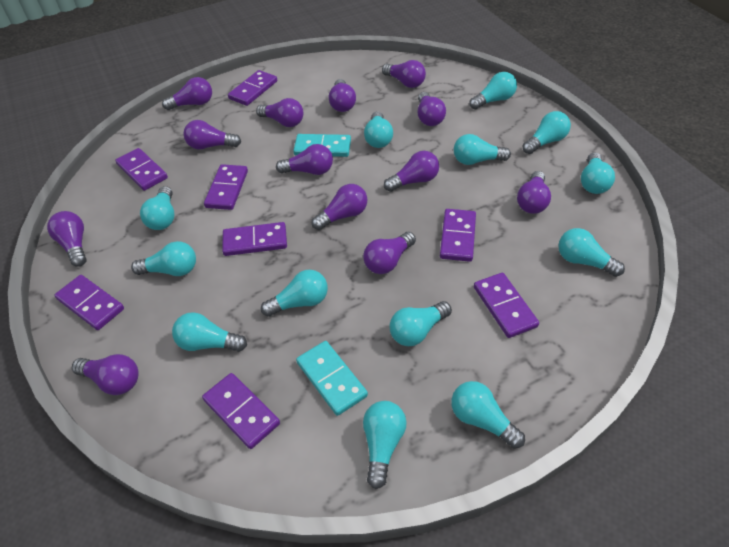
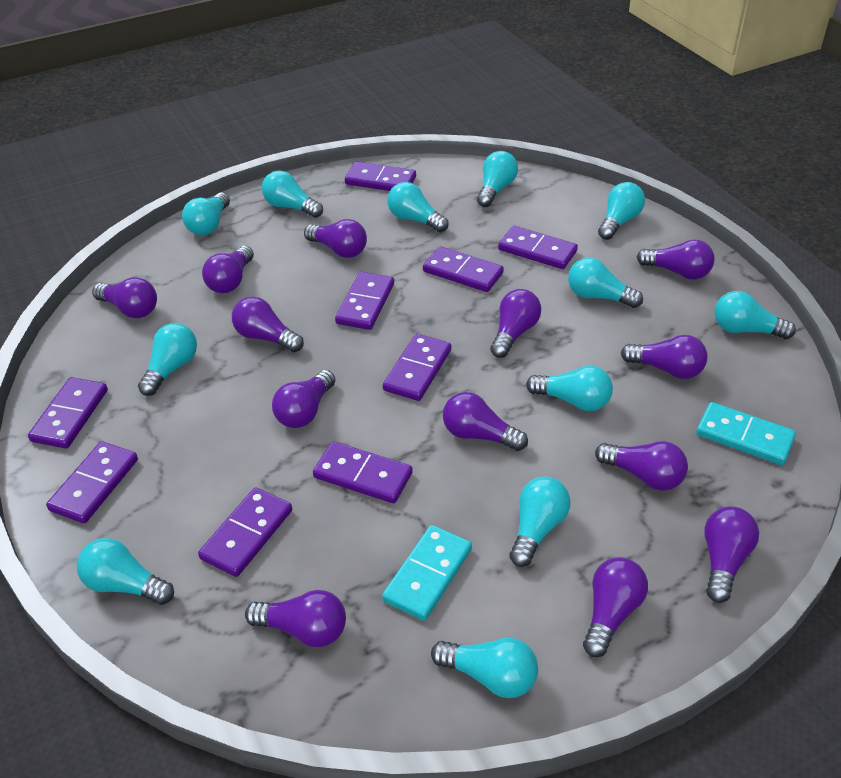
purple domino: [54,275,124,330] [115,148,168,191] [202,373,280,449] [204,164,248,210] [222,222,287,256] [228,70,277,106] [440,209,476,262] [474,273,539,338] = 8 -> [28,377,108,449] [46,441,138,523] [198,487,292,577] [313,441,413,503] [335,272,394,330] [345,162,416,191] [383,334,451,401] [423,246,504,292] [498,226,578,269] = 9
turquoise light bulb: [131,241,196,276] [140,186,174,230] [172,312,247,352] [261,270,328,317] [363,401,407,489] [364,111,393,148] [390,301,452,346] [451,381,525,449] [454,134,511,165] [469,72,517,109] [522,111,571,154] [558,228,625,277] [581,152,615,194] = 13 -> [77,538,174,605] [138,323,197,396] [182,192,230,235] [262,171,323,218] [387,182,449,232] [431,638,538,698] [477,151,518,207] [510,477,570,567] [526,366,613,411] [568,258,643,308] [598,182,645,240] [715,291,796,339] = 12

